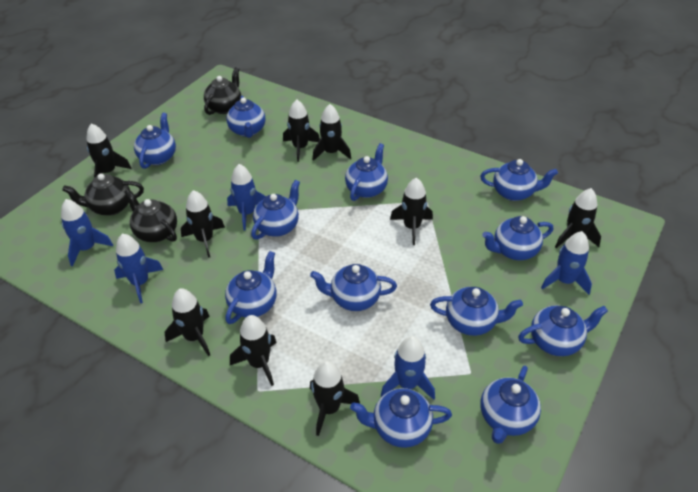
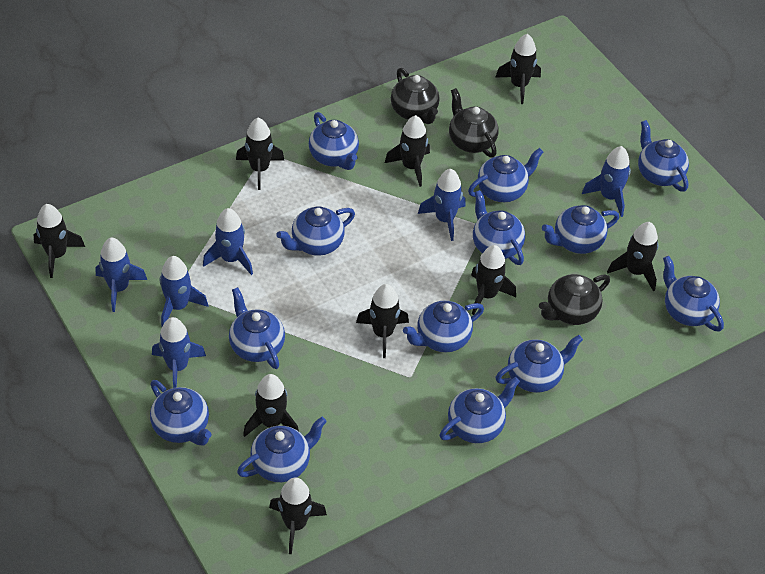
blue rocket: [61,199,113,267] [114,234,163,303] [227,164,266,230] [380,336,435,400] [541,231,592,294] = 5 -> [96,238,147,312] [152,317,206,388] [160,256,208,327] [203,208,253,275] [418,169,466,241] [582,146,631,217] = 6
blue teapot: [134,112,176,169] [225,251,277,324] [226,96,265,138] [251,180,300,240] [310,264,397,311] [345,143,388,201] [350,388,452,448] [430,287,523,336] [480,159,558,201] [480,366,541,444] [482,216,553,260] [518,306,608,356] = 12 -> [150,380,211,446] [229,287,285,369] [237,417,327,482] [276,206,355,256] [309,112,359,170] [403,301,484,352] [440,377,520,443] [468,148,544,202] [473,190,525,265] [496,335,583,393] [542,205,619,254] [638,120,689,192] [663,256,724,332] = 13

